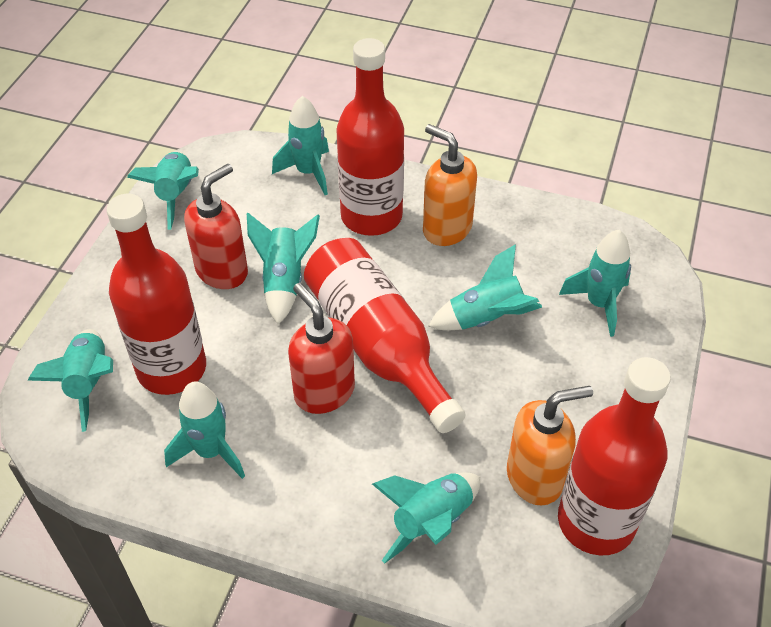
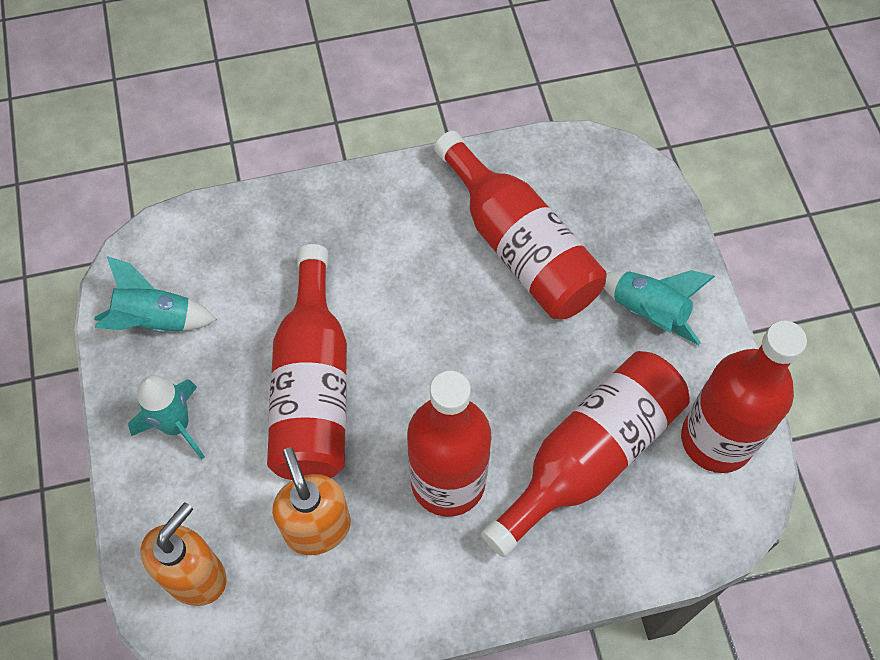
red bottle: [106,194,206,395] [304,238,466,433] [336,38,404,236] [558,357,671,556] = 4 -> [267,244,347,480] [407,371,491,517] [434,131,607,319] [481,351,690,557] [681,321,807,473] = 5
red soap dispenser: [184,164,248,289] [288,283,355,414] = 2 -> none = 0
turquoise rocket: [28,329,113,432] [127,151,199,230] [164,381,245,479] [247,213,320,325] [272,96,329,195] [372,472,480,564] [428,244,542,330] [559,230,631,337] = 8 -> [94,256,217,332] [128,375,205,459] [604,270,715,345] = 3

